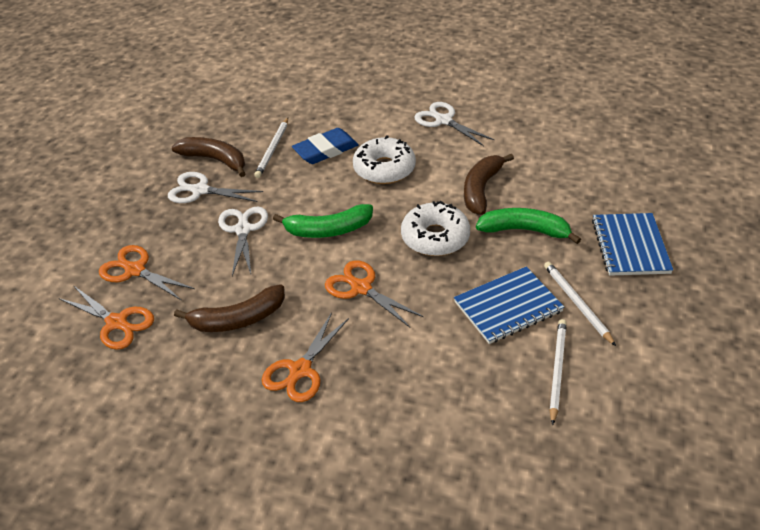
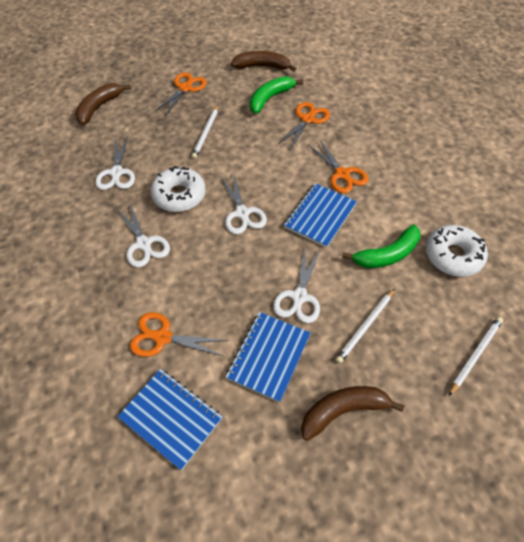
blue eraser: [292,128,359,164] = 1 -> none = 0
blue notebook: [454,266,564,344] [592,213,673,276] = 2 -> [117,369,222,470] [226,312,311,403] [284,183,357,248] = 3
white scissors: [168,172,263,203] [218,207,268,276] [414,102,495,146] = 3 -> [95,136,135,190] [116,204,170,267] [220,175,267,234] [273,248,320,323] = 4

